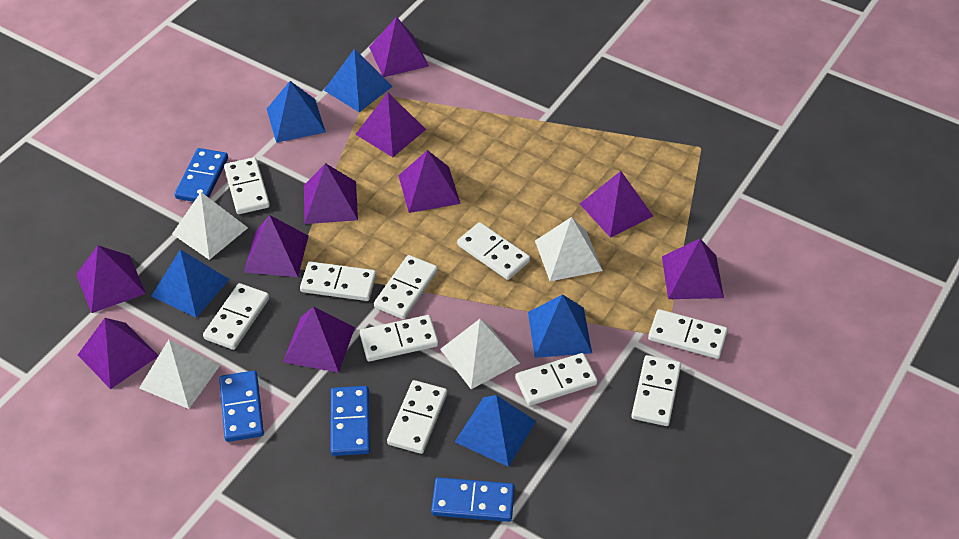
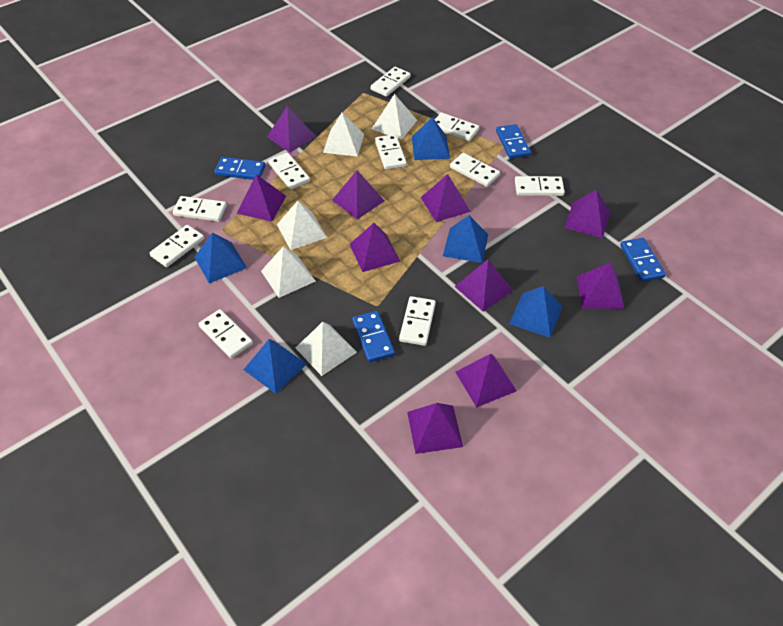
white pyramid: [139,339,220,409] [172,192,248,260] [440,319,520,389] [535,217,603,281] = 4 -> [261,246,316,298] [277,201,327,250] [296,322,357,376] [323,113,364,157] [372,94,417,140] = 5

